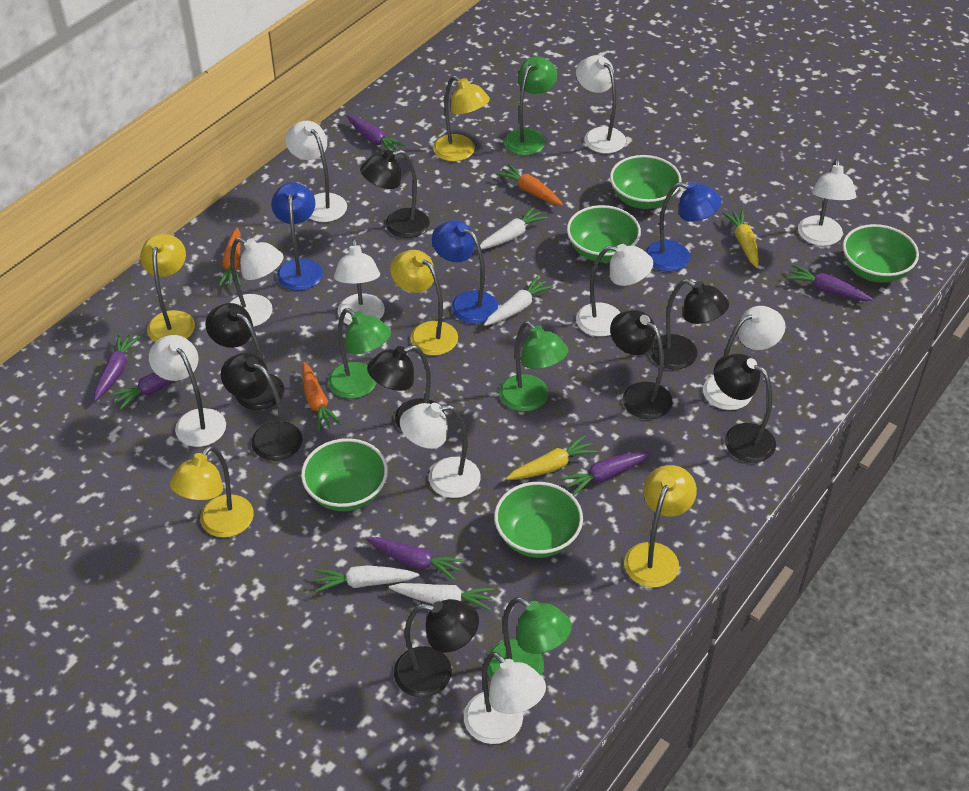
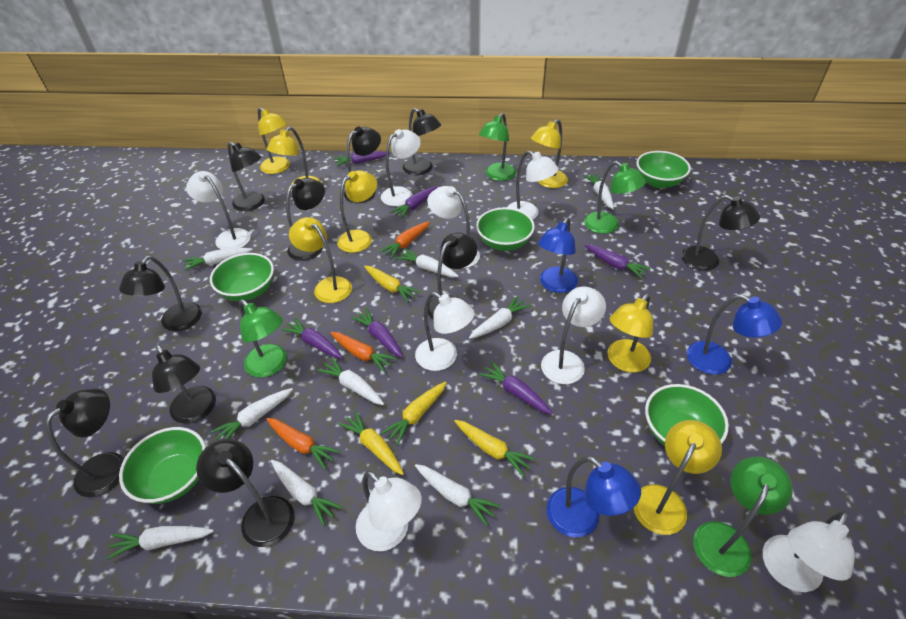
black lamp: [206,303,284,410] [221,353,302,461] [360,150,430,238] [367,345,445,431] [394,599,479,697] [610,310,673,419] [649,279,729,370] [714,354,776,463] = 8 -> [45,388,124,497] [119,256,202,331] [152,345,216,424] [196,439,295,547] [228,142,265,211] [286,178,325,261] [344,127,381,203] [403,108,441,175] [428,232,477,319] [681,195,760,271] = 10
white carrot: [315,565,419,592] [389,583,494,611] [480,207,548,249] [484,276,554,326] = 4 -> [106,526,214,560] [183,248,253,271] [211,388,293,440] [271,460,343,526] [317,357,384,405] [396,249,458,277] [415,464,500,526] [469,296,531,339] [583,173,614,209] = 9
white lamp: [149,335,226,447] [230,237,284,327] [285,121,347,222] [334,238,385,325] [400,403,481,498] [464,652,546,744] [576,55,626,154] [576,244,653,337] [703,306,785,410] [798,159,856,246] = 10 -> [186,171,251,249] [356,471,422,551] [381,129,421,206] [415,292,475,371] [427,186,480,268] [506,151,559,220] [541,286,606,384] [763,511,855,592] = 8
yellow carrot: [506,435,597,480] [723,210,759,268] = 2 -> [338,410,404,475] [364,266,420,303] [381,381,447,446] [454,420,536,477] = 4
yellow lamp: [140,234,195,342] [170,445,254,538] [390,250,458,356] [433,76,490,162] [624,465,697,587] = 5 -> [258,107,290,174] [267,127,321,191] [289,217,352,303] [337,170,377,253] [531,119,568,188] [608,293,653,373] [633,420,722,535] = 7

